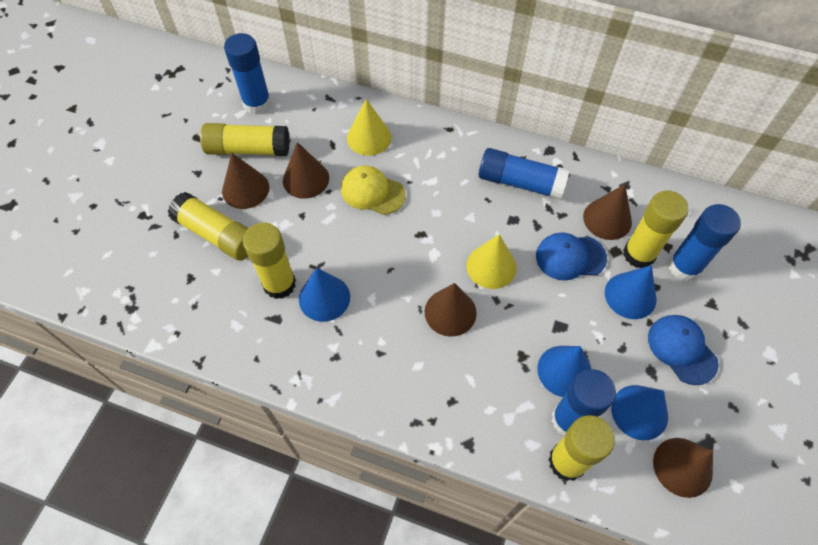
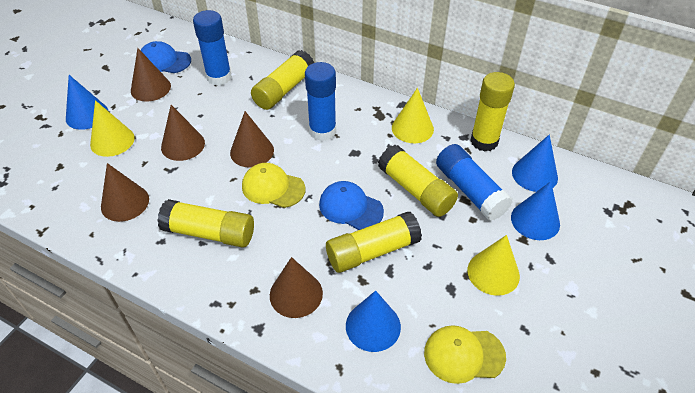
blue glue stick: [224,33,271,115] [479,148,570,200] [551,369,616,436] [668,204,741,281] = 4 -> [193,10,232,86] [305,62,336,141] [436,144,513,221] = 3
yellow cap: [341,166,406,215] = 1 -> [242,163,305,208] [424,325,506,384] = 2
yellow cone: [347,99,392,156] [466,234,517,289] = 2 -> [90,100,135,157] [392,88,434,143] [468,235,520,296] = 3

